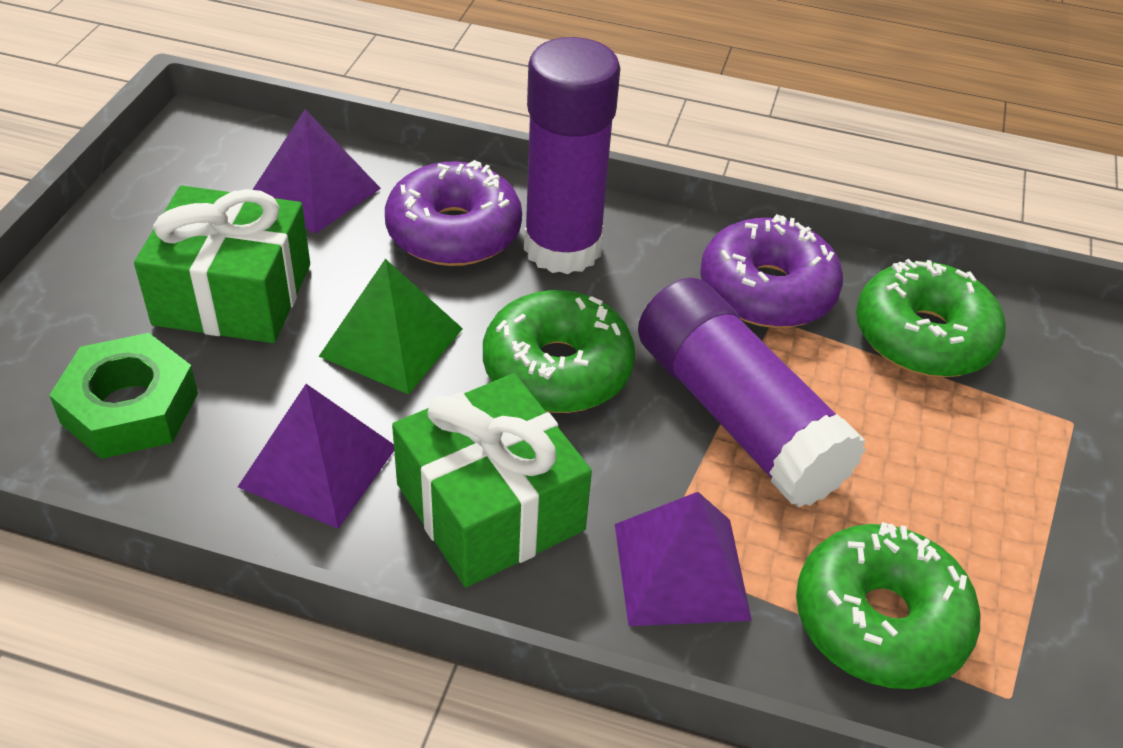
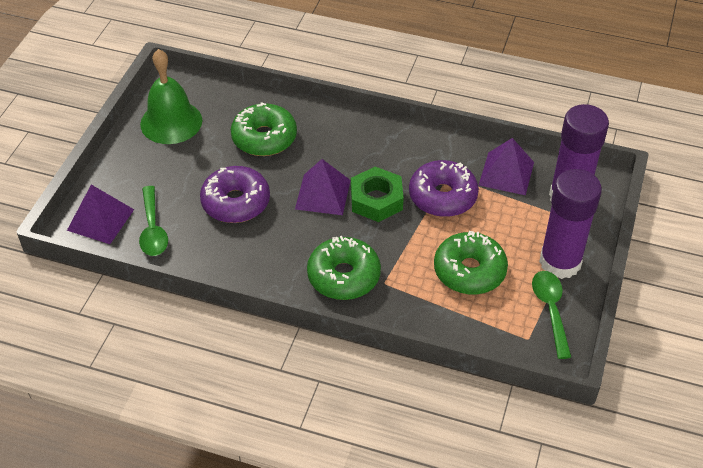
green bell: none = 0 -> [140,49,202,144] = 1
green gift: [134,185,310,343] [392,373,592,587] = 2 -> none = 0
green pyramid: [319,259,463,395] = 1 -> none = 0
green spoon: none = 0 -> [139,186,168,256] [532,271,571,359] = 2

